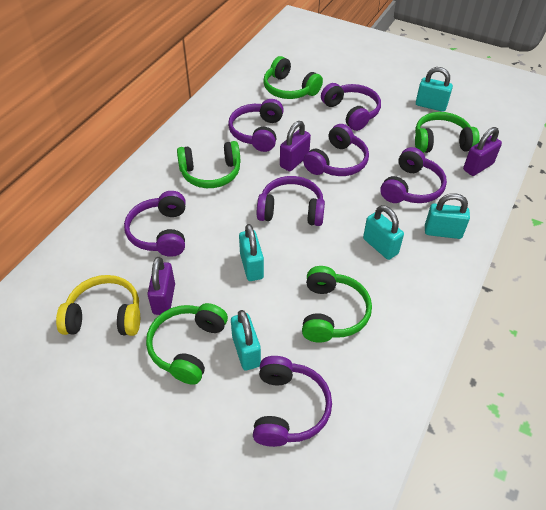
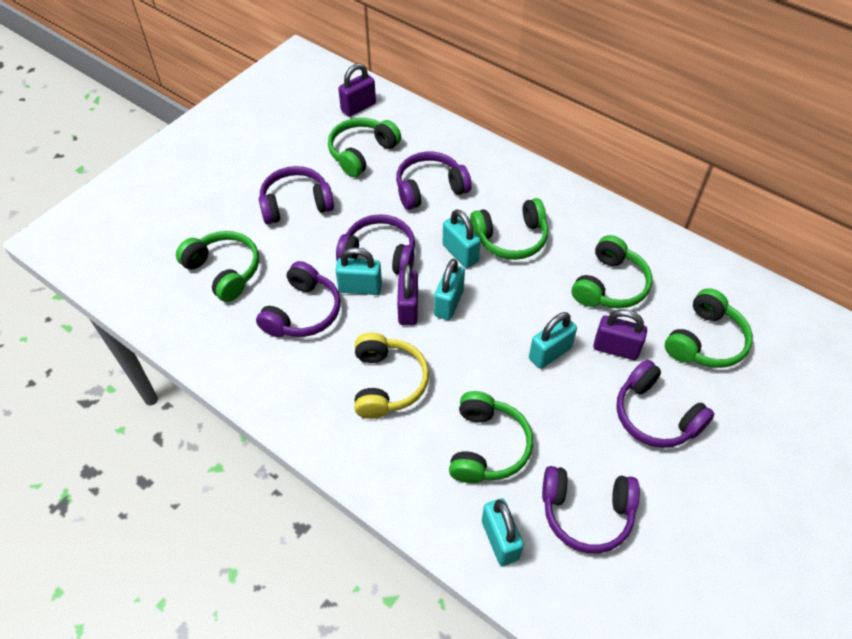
green headphones: [146,303,228,385] [177,141,240,188] [263,56,323,99] [302,266,372,343] [415,112,480,153] = 5 -> [176,231,259,302] [328,118,401,177] [449,391,533,483] [470,198,548,260] [572,235,652,309] [665,288,753,368] = 6
purple headphones: [124,191,185,257] [228,99,284,152] [253,356,332,447] [257,176,325,226] [303,124,369,176] [321,83,381,131] [380,147,447,203] = 7 -> [256,261,341,337] [259,166,334,224] [336,214,415,275] [396,152,472,210] [542,466,640,553] [616,360,714,448] = 6

